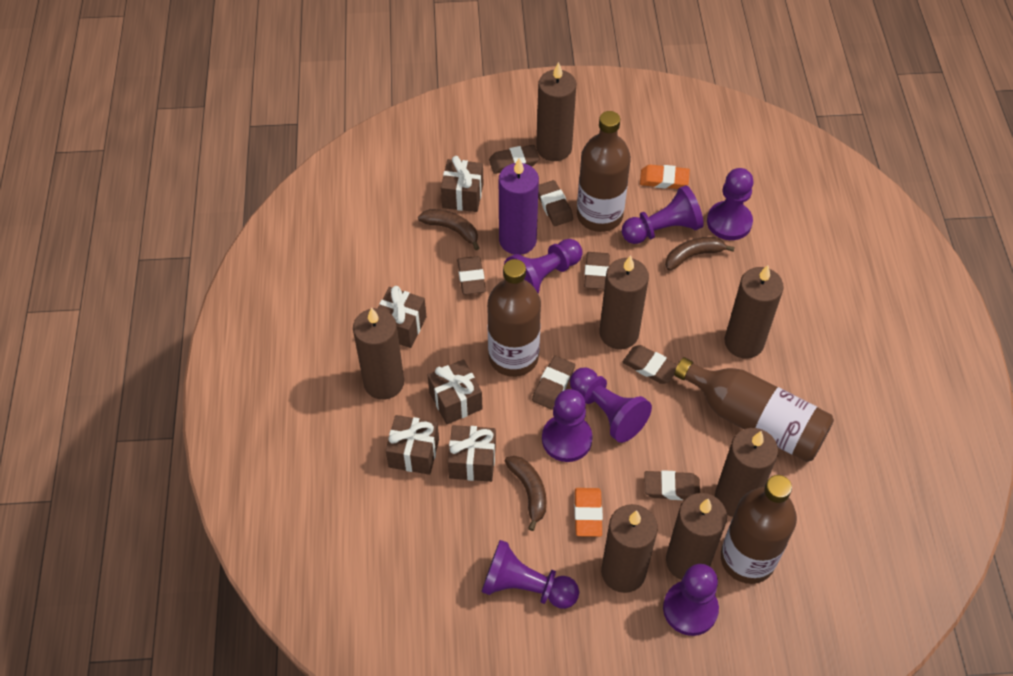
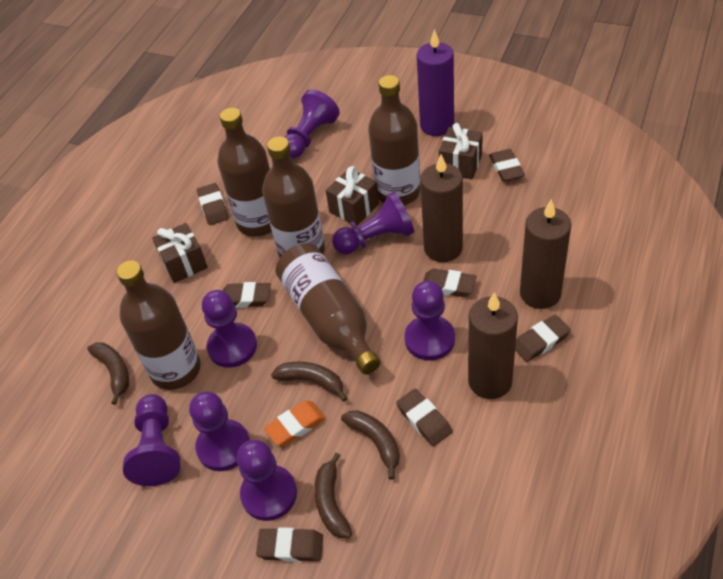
brown banana: [418,209,479,250] [505,456,546,531] [665,237,735,271] = 3 -> [87,342,129,405] [271,362,347,402] [314,452,352,538] [341,410,400,480] = 4
brown bottle: [487,259,541,377] [577,111,631,232] [674,357,834,462] [721,475,797,584] = 4 -> [116,260,201,390] [217,108,272,237] [262,137,325,258] [276,243,380,374] [368,75,420,205] = 5
brown candle: [353,307,404,400] [536,62,577,161] [599,255,649,349] [601,504,658,593] [666,493,727,580] [715,428,778,517] [725,265,784,359] = 7 -> [420,154,463,262] [468,292,518,399] [520,199,571,309] = 3
brown gift: [378,286,426,348] [386,415,439,475] [428,359,483,424] [441,156,484,212] [448,425,496,482] = 5 -> [152,223,208,283] [326,166,379,226] [439,123,483,179] = 3
orange eraser: [574,488,603,537] [640,165,690,189] = 2 -> [264,401,326,446] = 1

